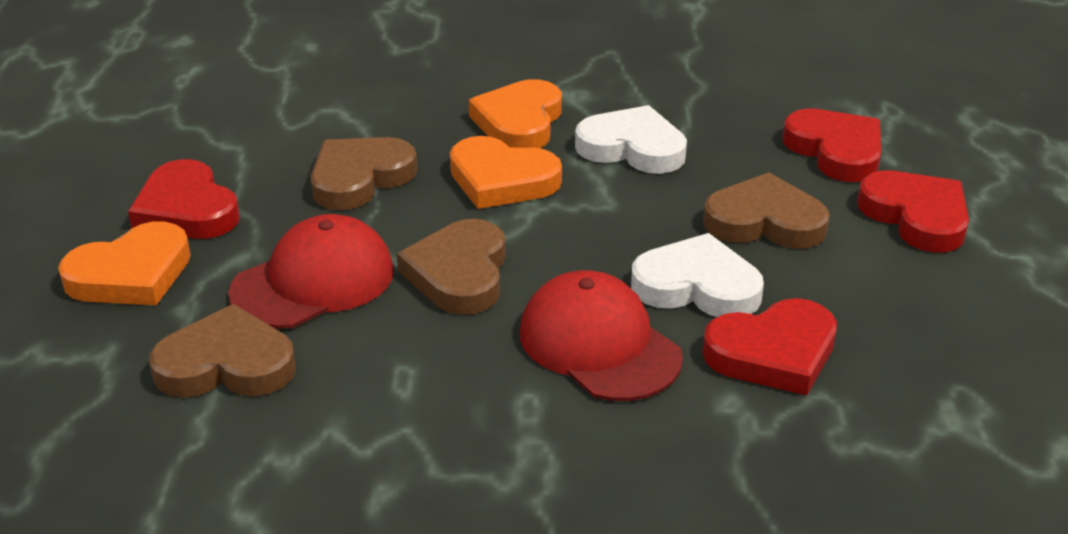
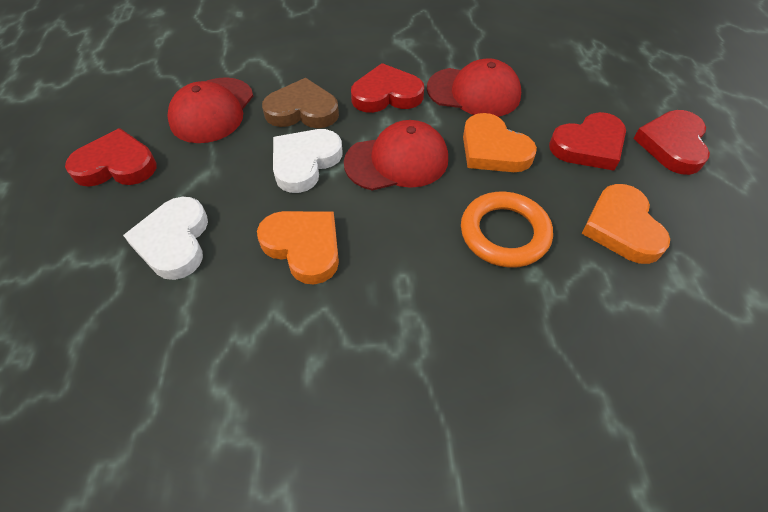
brown heart: [149,304,296,398] [311,137,417,210] [397,219,506,315] [703,172,830,249] = 4 -> [262,78,339,128] = 1
orange ring: none = 0 -> [461,191,553,268] = 1
red cap: [228,214,394,329] [520,270,683,401] = 2 -> [168,77,253,143] [344,120,448,191] [427,58,521,117] = 3

